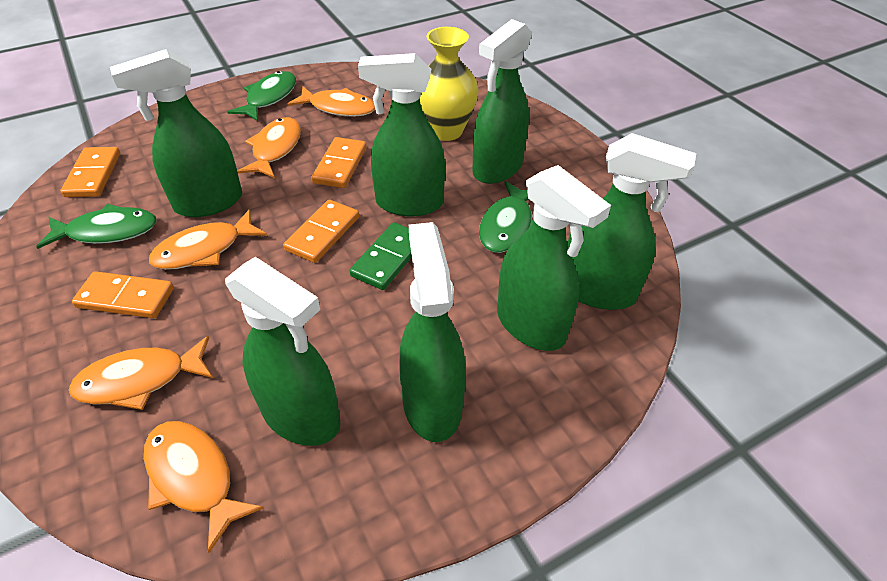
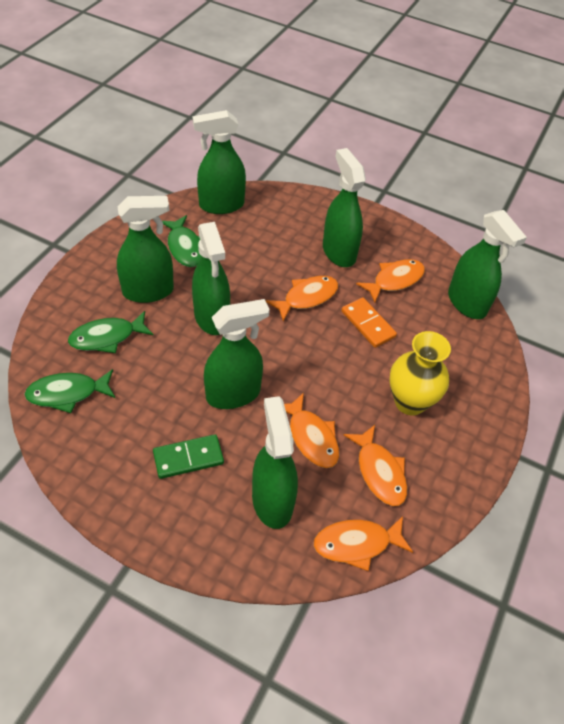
orange domino: [60,147,120,197] [72,271,174,318] [283,200,359,263] [311,137,367,188] = 4 -> [341,297,397,348] = 1

